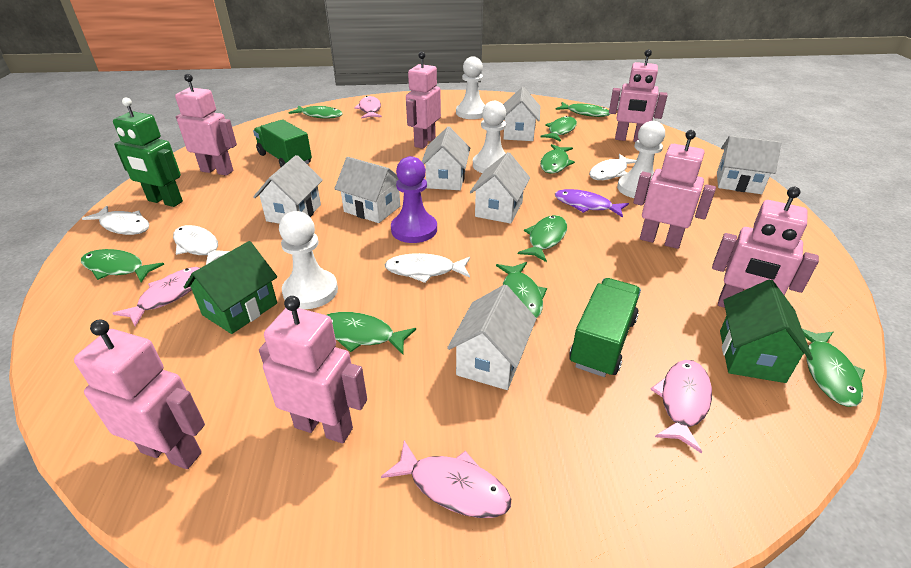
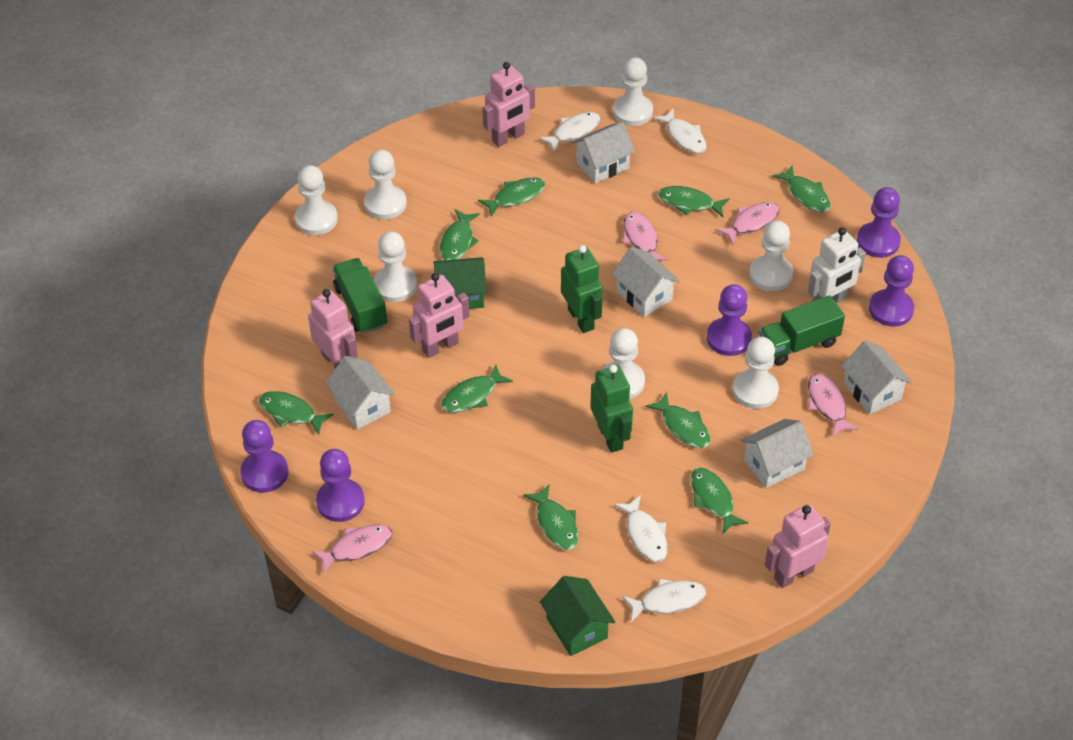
green robot: [113,98,183,207] = 1 -> [561,245,603,333] [590,365,633,453] = 2
pink robot: [74,320,205,469] [175,74,237,176] [259,296,367,443] [406,52,441,149] [609,49,667,142] [633,130,716,249] [712,187,819,308] = 7 -> [308,289,358,368] [409,273,470,358] [483,62,535,147] [765,504,831,588] = 4
purple fish: [555,189,629,218] = 1 -> none = 0
purple pawn: [391,156,437,243] = 1 -> [240,420,288,493] [316,449,365,522] [707,284,752,356] [857,187,901,258] [869,255,914,327] = 5
white house: [253,155,323,223] [334,157,400,223] [422,126,470,190] [447,285,536,390] [470,152,530,224] [503,87,540,141] [717,135,781,194] = 7 -> [325,356,395,430] [572,122,635,184] [612,247,680,317] [741,419,814,488] [841,340,912,415] = 5
white pawn: [279,211,338,309] [456,56,485,119] [473,101,506,173] [617,121,665,198] = 4 -> [295,165,338,235] [364,150,407,219] [374,231,417,302] [602,328,645,399] [613,57,653,126] [732,337,779,409] [749,220,793,291] = 7
white robot: none = 0 -> [808,227,866,303] = 1

